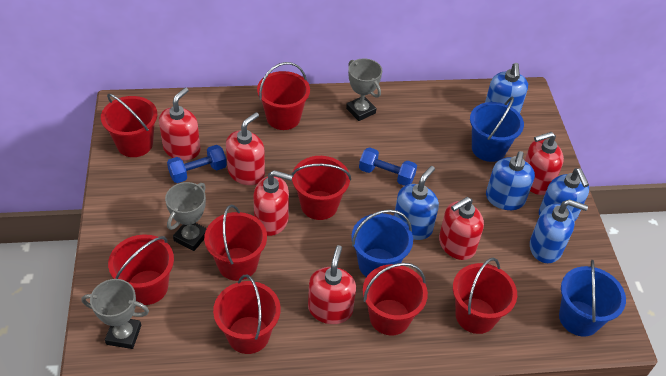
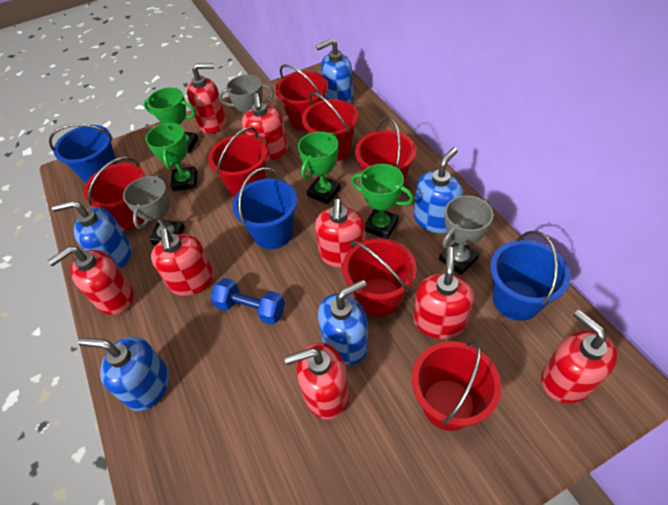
blue dumbbell: [167,145,227,183] [359,147,417,186] = 2 -> [211,278,285,325] = 1
green trophy: none = 0 -> [144,87,198,153] [146,122,197,191] [298,131,341,204] [351,164,413,239] = 4
red bucket: [101,94,157,157] [108,234,174,305] [204,205,267,281] [213,274,280,354] [257,62,310,130] [291,156,351,220] [363,263,428,335] [453,258,517,334] = 8 -> [83,157,145,230] [208,127,267,198] [275,64,328,131] [302,92,358,162] [342,238,416,317] [355,117,416,186] [412,340,501,431] = 7
red soap dispenser: [159,87,201,160] [226,112,265,185] [253,170,293,236] [308,245,356,324] [439,197,484,260] [524,132,564,195] = 6 -> [48,246,133,315] [151,229,214,296] [187,63,226,133] [242,93,288,161] [284,342,349,420] [315,199,365,268] [413,247,474,339] [541,310,617,403] = 8

